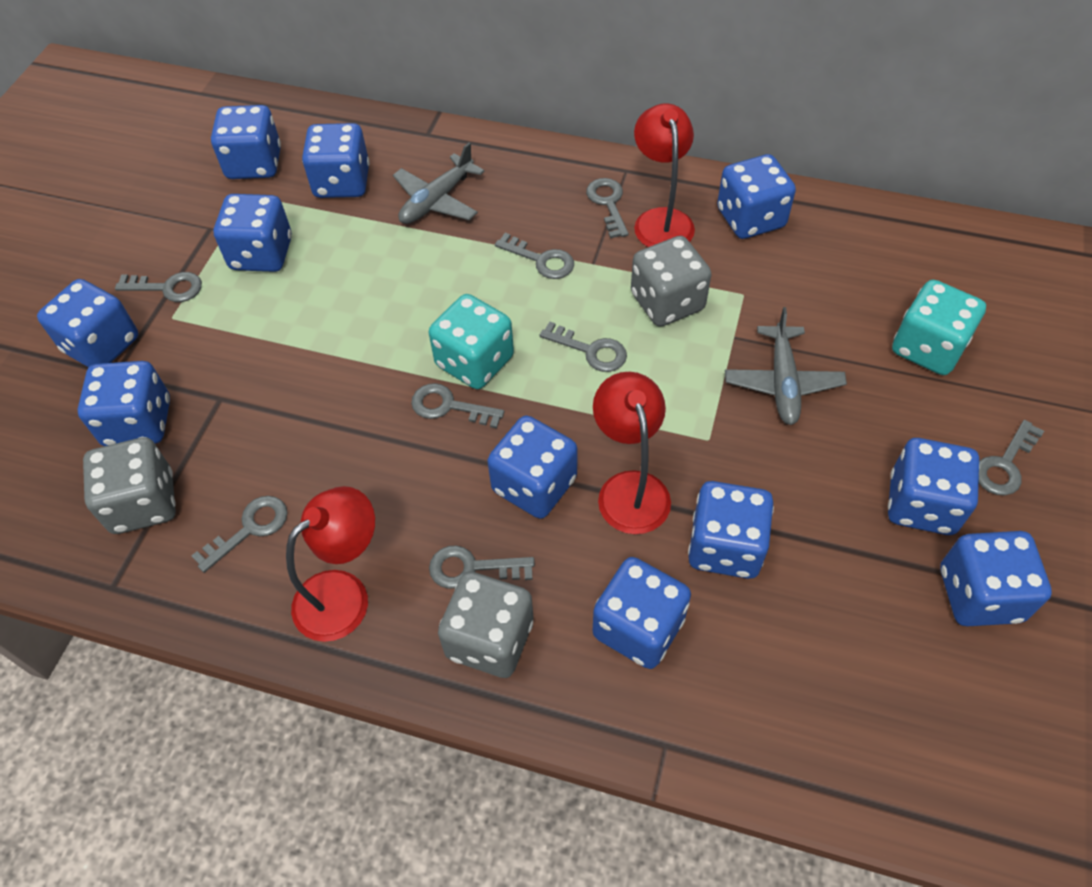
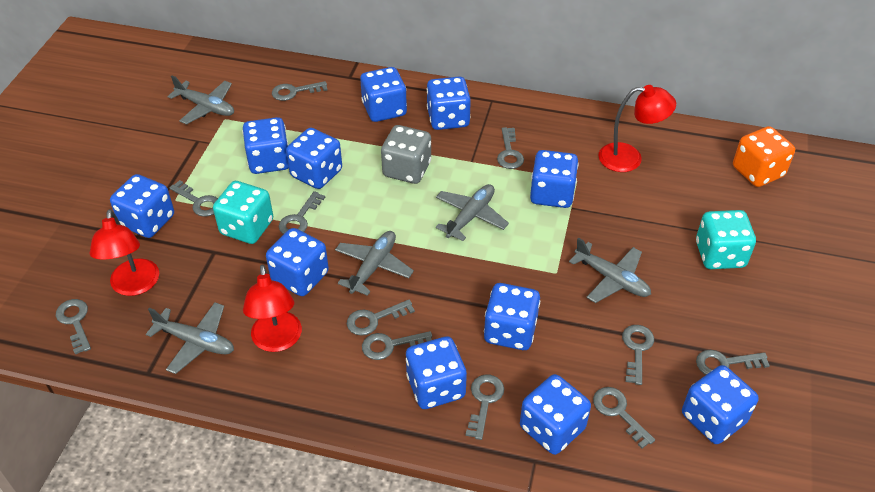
grey dice: [83,437,176,534] [438,572,533,678] [631,236,712,327] = 3 -> [381,125,431,184] = 1
grey key: [115,272,202,302] [192,496,288,573] [411,383,504,429] [429,545,535,589] [495,233,574,279] [540,321,627,372] [586,178,629,238] [979,420,1044,496] = 8 -> [56,299,91,355] [169,180,218,217] [272,81,328,101] [279,191,325,234] [347,299,415,336] [362,331,432,360] [466,375,504,440] [497,127,524,169] [593,387,655,449] [622,325,654,385] [696,350,770,375] = 11
grey plane: [393,142,485,224] [725,307,847,425] = 2 -> [146,302,234,374] [167,76,234,125] [335,231,414,296] [436,184,509,241] [569,237,651,303] = 5
orange dice: none = 0 -> [733,126,795,187] = 1

